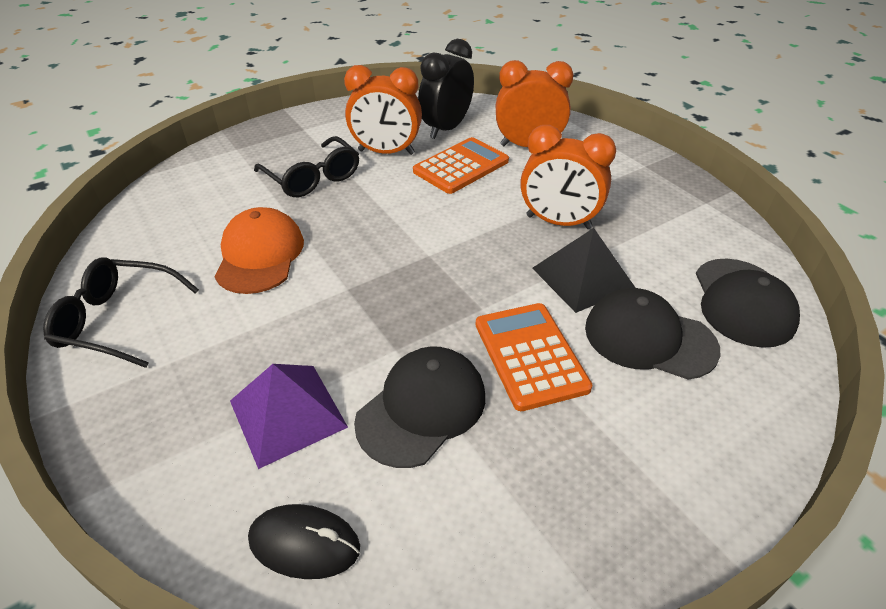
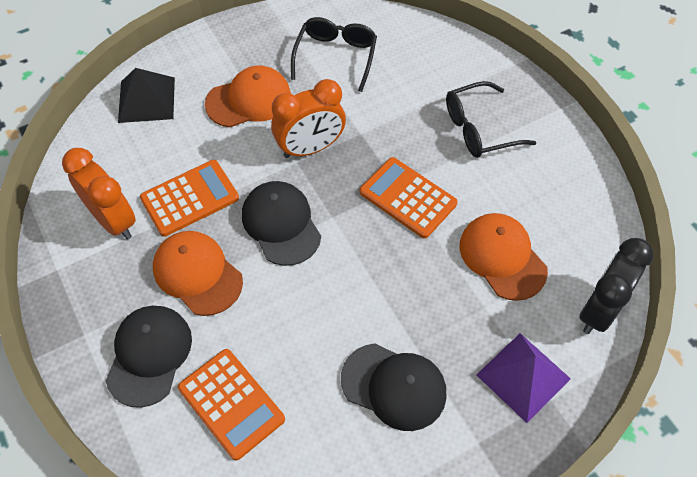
black mouse: [248,504,360,579] = 1 -> none = 0
orange calculator: [413,137,509,194] [475,303,592,411] = 2 -> [140,160,239,237] [178,349,285,461] [360,157,458,238] = 3
orange cap: [215,207,304,294] = 1 -> [153,231,243,316] [205,66,291,127] [459,213,548,301] = 3
orange clock: [344,65,422,155] [496,60,573,147] [520,125,616,229] = 3 -> [62,148,136,239] [271,79,346,158] = 2

